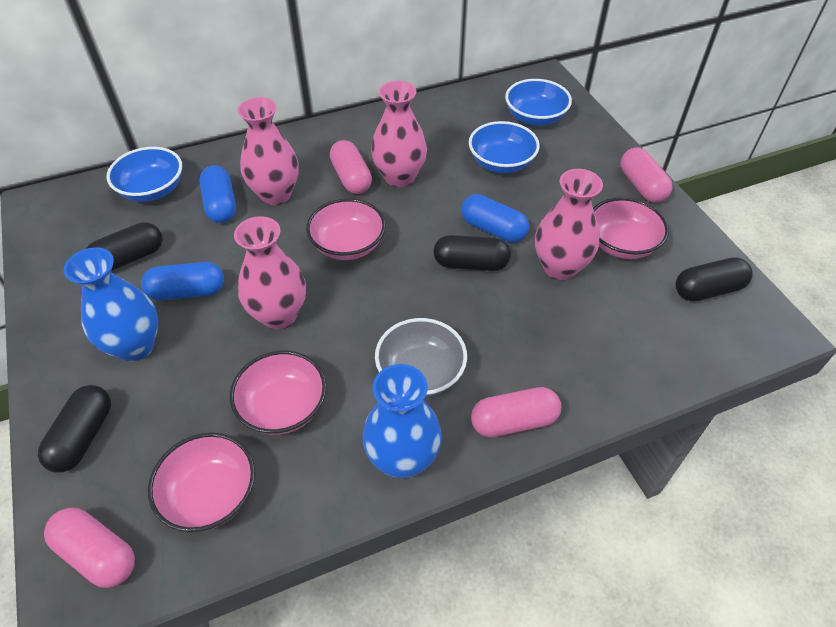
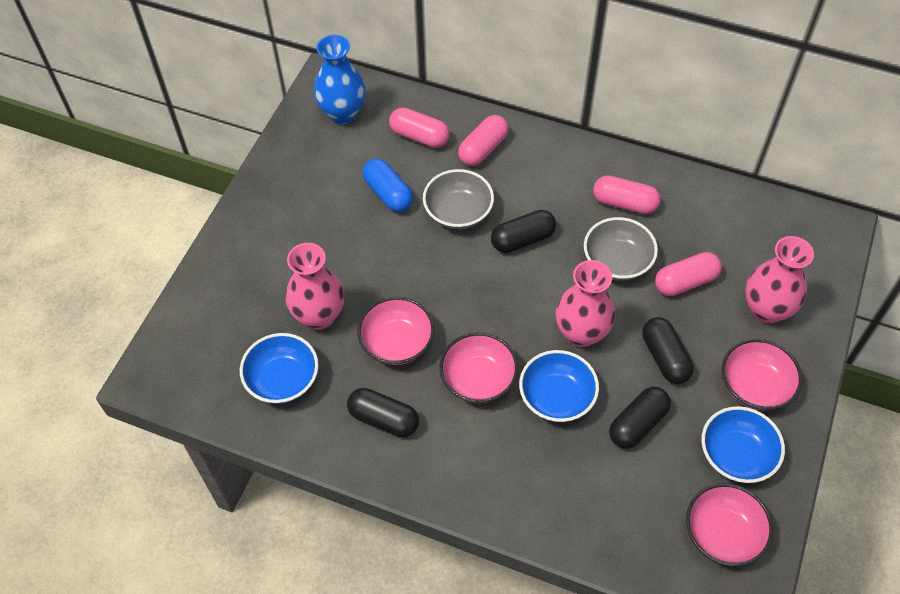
blue capsule: [141,262,224,301] [199,165,236,223] [461,194,529,243] = 3 -> [363,159,413,212] = 1
blue vase: [64,247,158,361] [363,364,442,478] = 2 -> [314,35,366,124] = 1
grey bowl: [375,318,467,397] = 1 -> [423,169,494,229] [584,217,658,281] = 2
pink vase: [234,216,306,330] [237,97,299,205] [371,81,427,187] [535,169,603,280] = 4 -> [286,243,344,330] [556,260,615,347] [745,236,814,324] = 3

